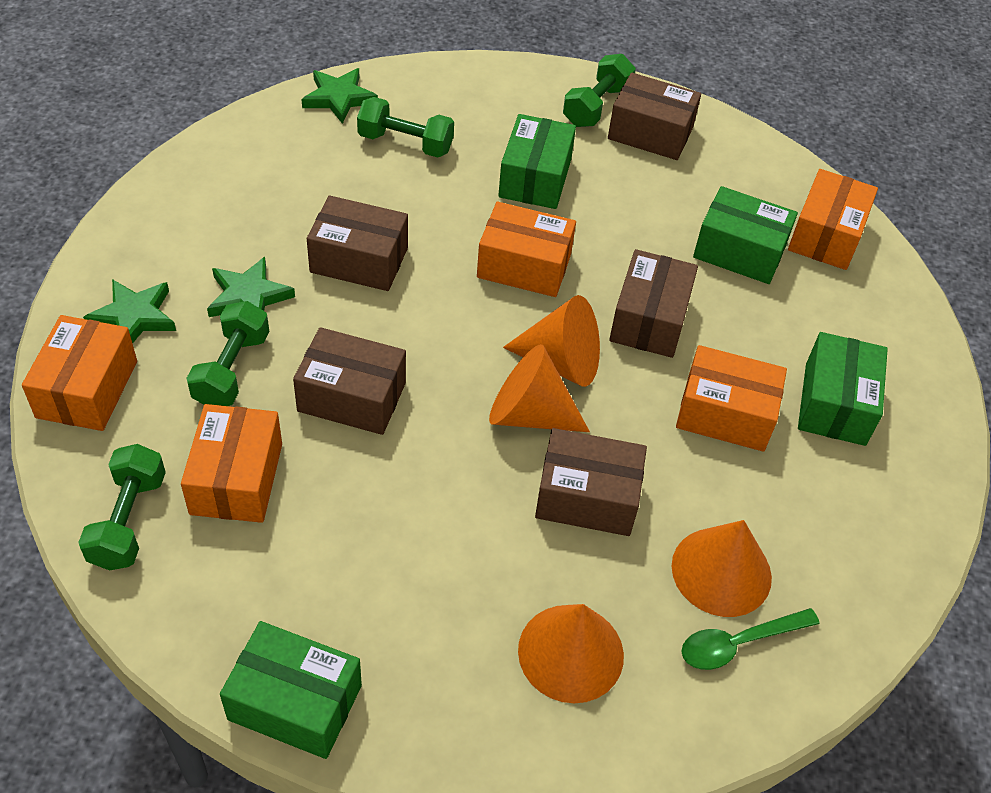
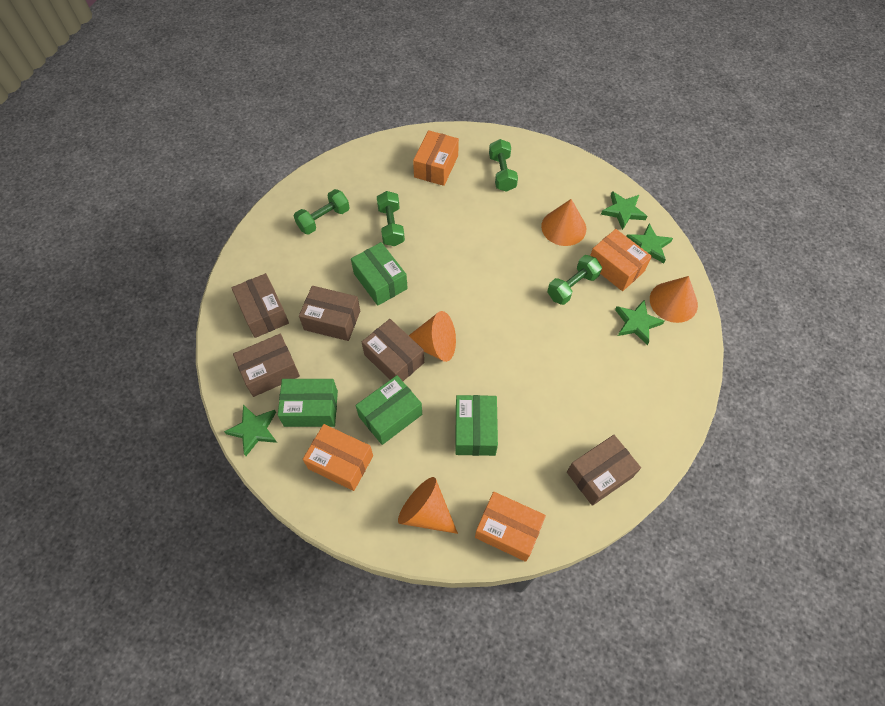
green spoon: [681,608,820,670] = 1 -> none = 0
green star: [83,279,176,344] [207,257,295,317] [301,68,378,124] = 3 -> [224,405,277,456] [601,191,647,230] [615,300,664,345] [626,224,673,263] = 4
orange box: [22,315,137,431] [181,404,282,523] [477,202,576,297] [676,345,787,452] [788,169,878,270] = 5 -> [303,424,373,491] [413,130,459,186] [475,492,546,562] [590,229,652,291] = 4

